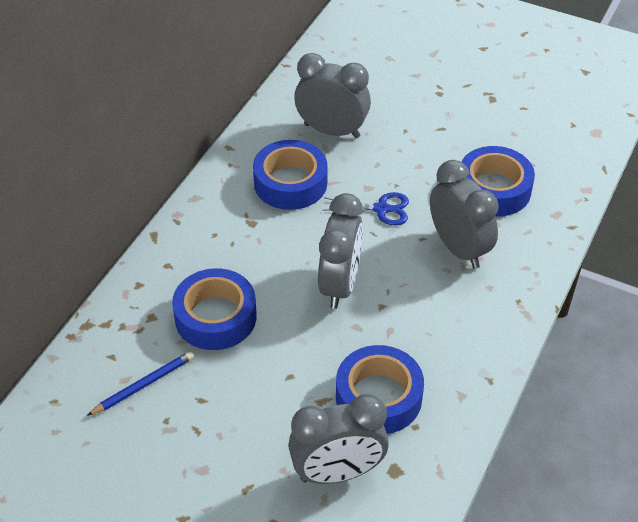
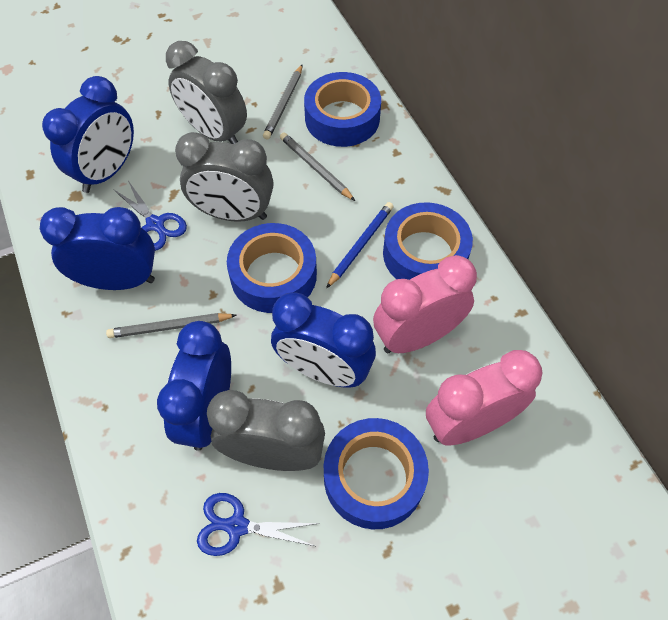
blue clock: none = 0 -> [40,207,155,290] [42,76,134,193] [157,321,231,451] [271,292,376,388] = 4
blue scissors: [324,192,409,225] = 1 -> [113,181,187,251] [197,493,319,556] = 2
grey clock: [288,394,389,484] [294,53,371,138] [318,193,363,309] [430,160,499,269] = 4 -> [166,41,247,144] [175,132,273,222] [207,390,325,471] = 3
grey pencil: none = 0 -> [106,313,236,338] [263,65,302,139] [280,132,355,201] = 3
pink clock: none = 0 -> [373,255,477,353] [426,350,542,446] = 2

